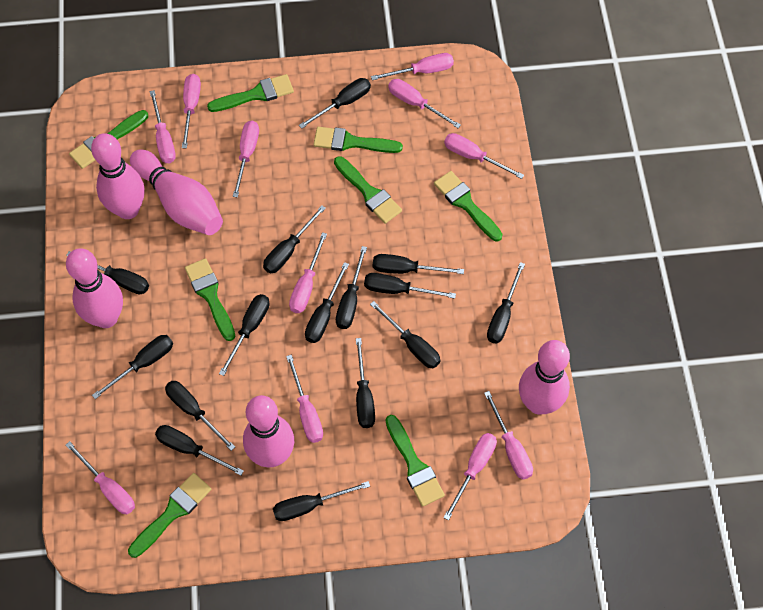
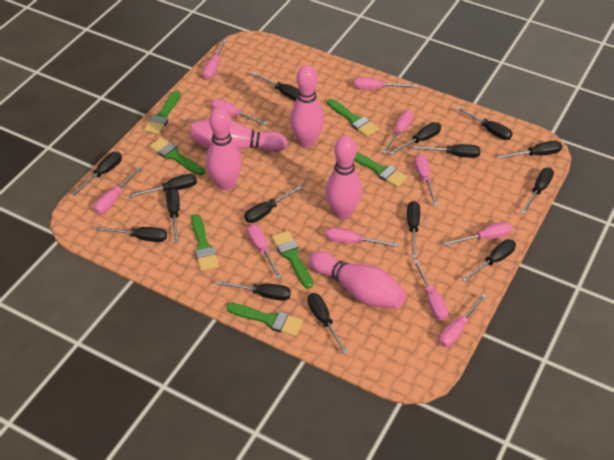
green brush: [69,110,148,169] [128,473,211,558] [185,258,235,341] [207,74,294,112] [313,127,403,153] [334,156,402,224] [386,415,445,507] [434,171,503,241] = 8 -> [144,90,181,135] [149,137,205,175] [192,214,219,271] [226,303,303,336] [272,231,313,289] [327,99,379,137] [354,152,408,187] = 7

